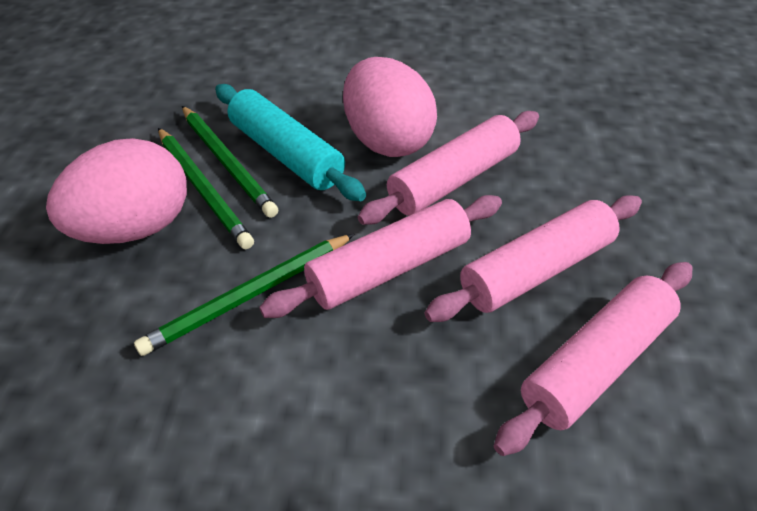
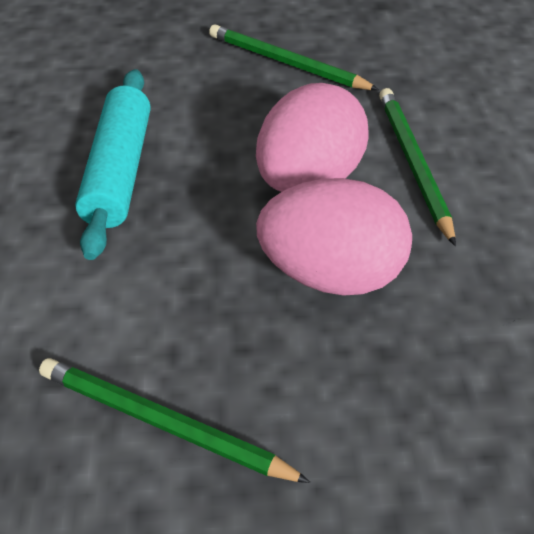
pink rolling pin: [259,195,502,318] [358,111,539,225] [425,195,642,322] [494,262,692,456] = 4 -> none = 0

